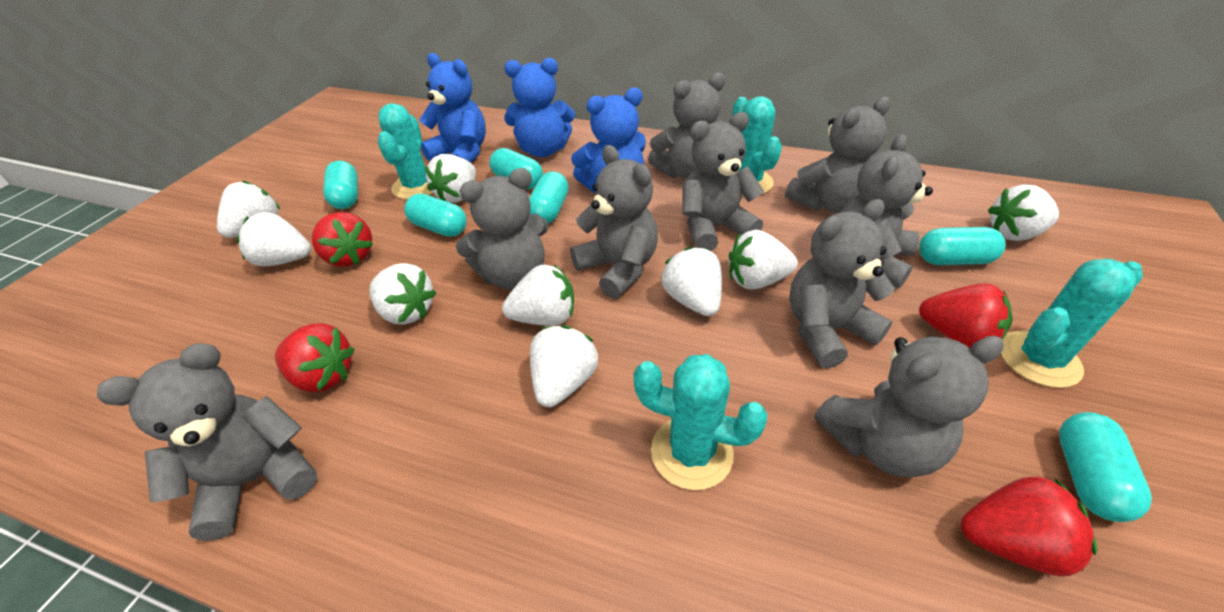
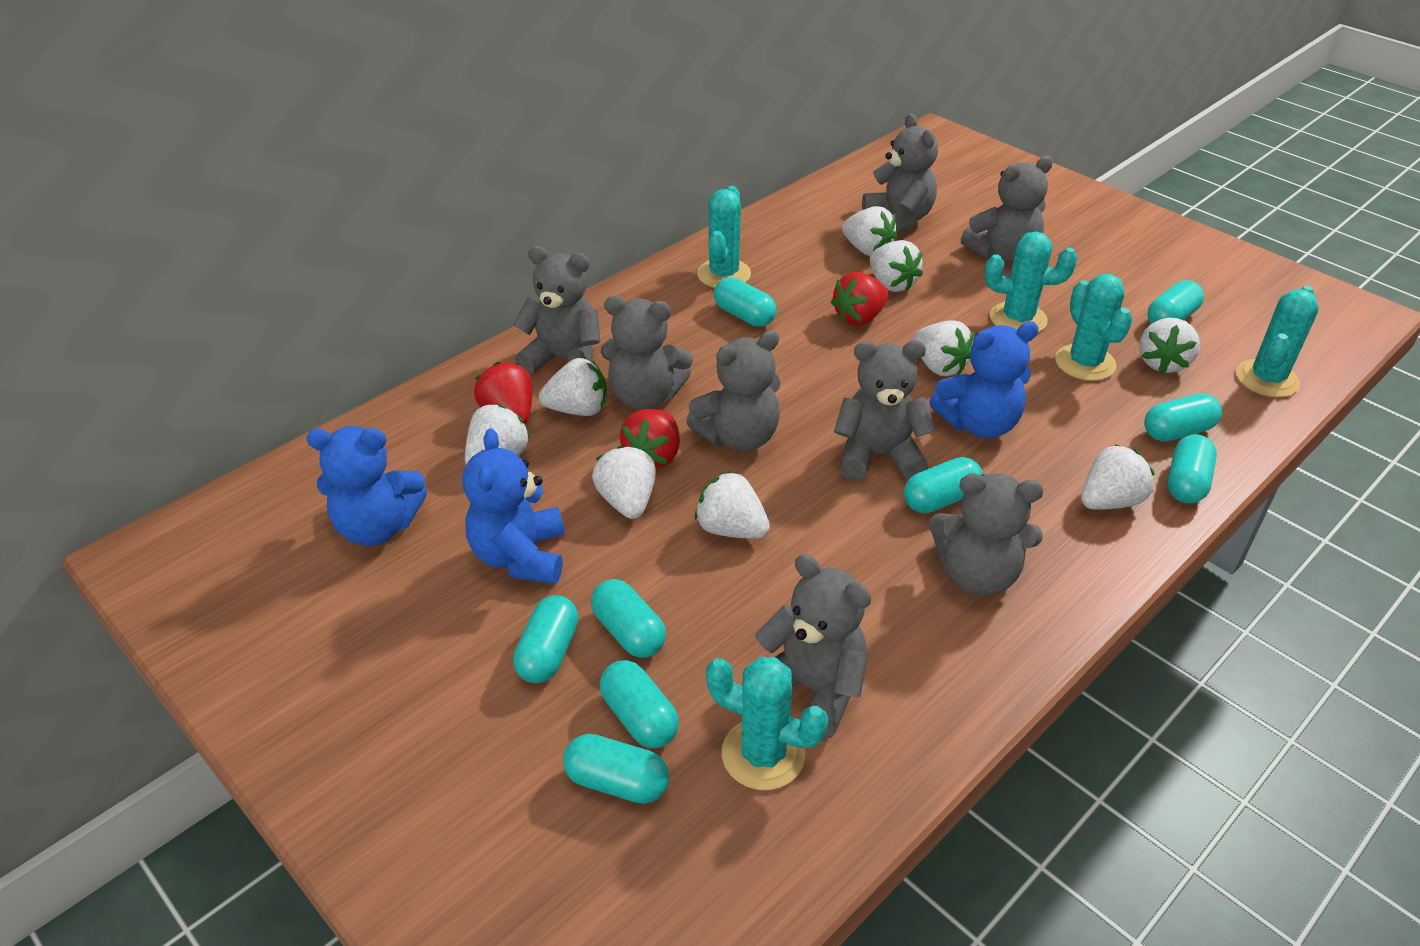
grey teddy bear: [97,343,318,541] [456,168,548,290] [570,145,658,299] [648,73,726,180] [682,112,764,251] [785,97,890,213] [789,199,895,369] [814,336,1004,478] [841,134,933,288] = 9 -> [513,246,600,374] [601,296,693,410] [686,330,780,451] [755,554,871,738] [834,340,936,481] [862,113,938,234] [929,473,1043,596] [961,156,1053,262] = 8
red strawberry: [275,323,355,392] [312,212,373,267] [919,283,1013,348] [961,477,1098,577] = 4 -> [474,362,532,424] [620,409,680,468] [831,272,888,326] = 3
turquoise cactus: [378,103,433,200] [634,354,768,490] [732,96,782,195] [1001,259,1143,388] = 4 -> [697,186,751,288] [706,657,828,790] [985,231,1077,332] [1055,274,1133,381] [1236,286,1319,397] = 5
turquoise capsule: [323,161,358,209] [404,193,467,237] [489,148,543,189] [529,171,569,223] [919,227,1006,265] [1059,412,1152,522] = 6 -> [513,595,578,683] [563,734,669,804] [591,579,666,658] [600,660,679,748] [714,277,777,327] [904,457,983,513] [1144,393,1222,442] [1147,280,1204,324] [1168,434,1217,503] = 9

